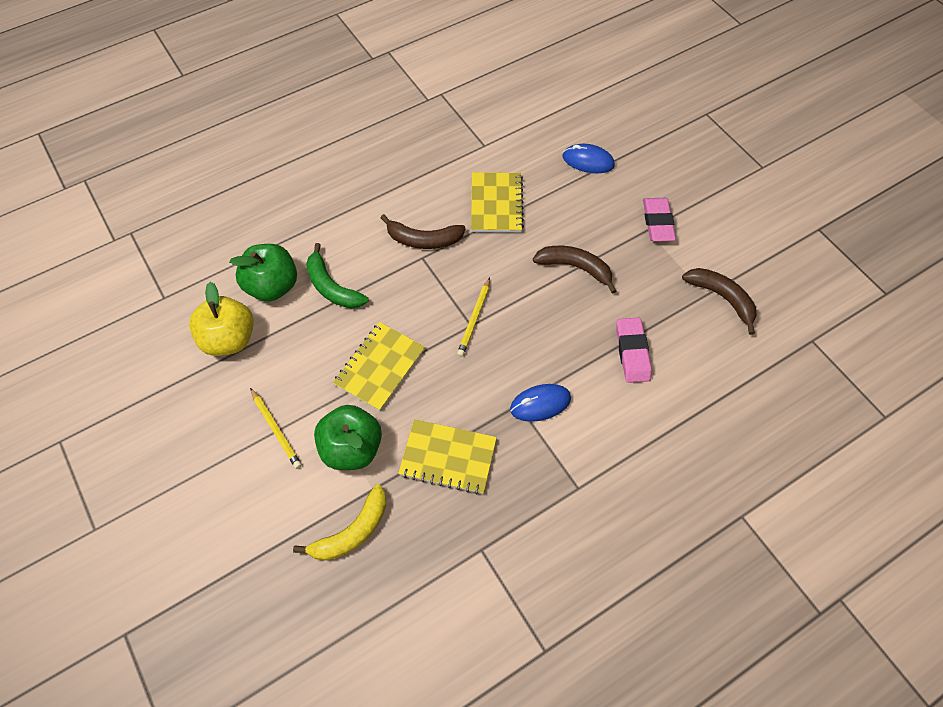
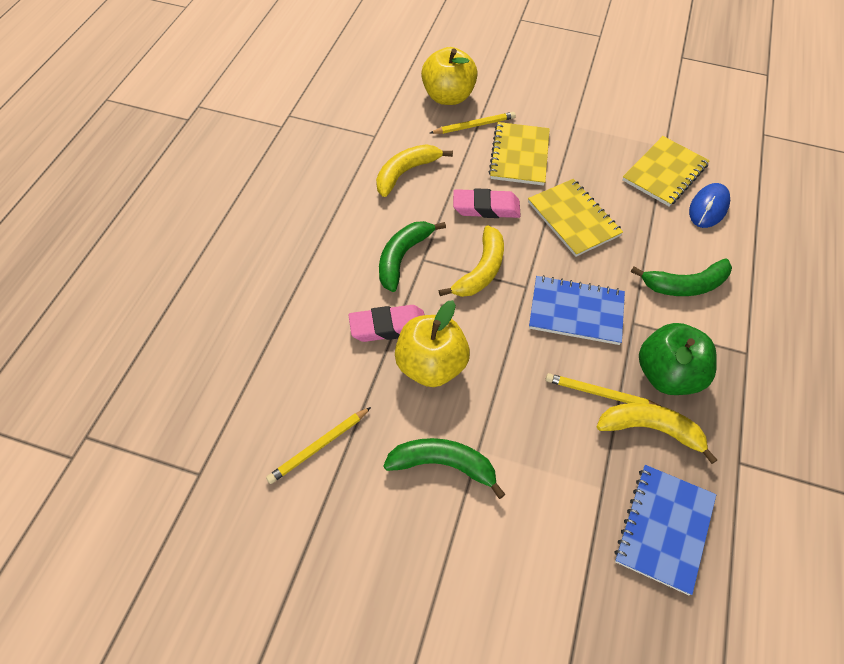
blue mouse: [510,384,571,422] [563,144,615,173] = 2 -> [689,183,730,228] = 1
blue notebook: none = 0 -> [529,275,625,345] [614,465,716,595] = 2
brown banana: [380,214,466,249] [533,246,617,294] [682,268,757,335] = 3 -> none = 0
green apple: [229,244,297,301] [314,405,382,470] = 2 -> [639,323,717,395] = 1
green banana: [306,243,368,309] = 1 -> [379,221,446,292] [383,438,506,499] [631,258,732,296] = 3
yellow apple: [189,282,254,356] = 1 -> [395,300,470,387] [421,47,478,105] = 2
yellow banana: [293,484,386,561] = 1 -> [376,144,453,197] [439,225,504,297] [597,403,717,464] = 3
yellow pencil: [250,388,302,469] [457,277,490,357] = 2 -> [266,407,371,484] [430,112,516,134] [546,373,660,406] = 3

